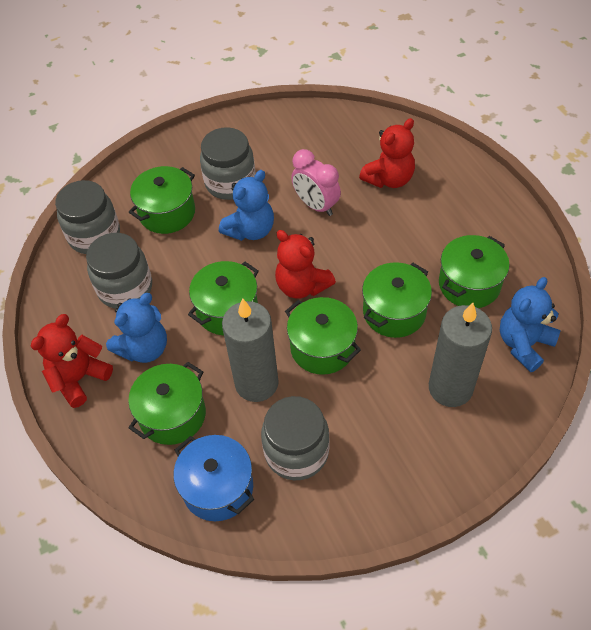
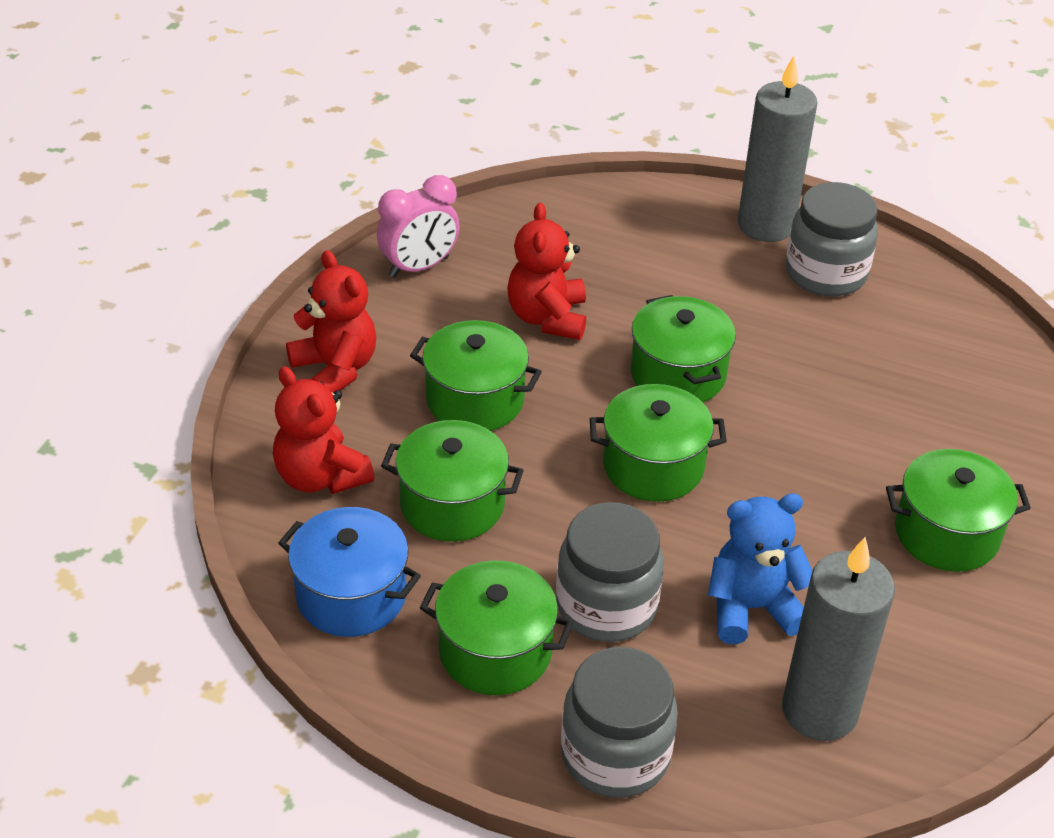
blue teddy bear: [106,293,167,363] [219,170,274,241] [500,277,560,372] = 3 -> [708,494,813,644] = 1
grey jar: [55,180,120,254] [86,233,152,309] [200,127,256,200] [261,396,330,480] = 4 -> [556,502,664,642] [561,647,678,798] [786,182,878,296] = 3

